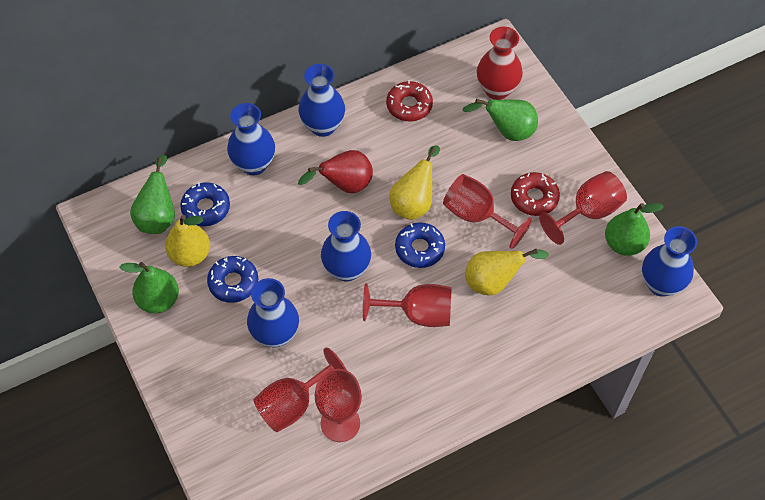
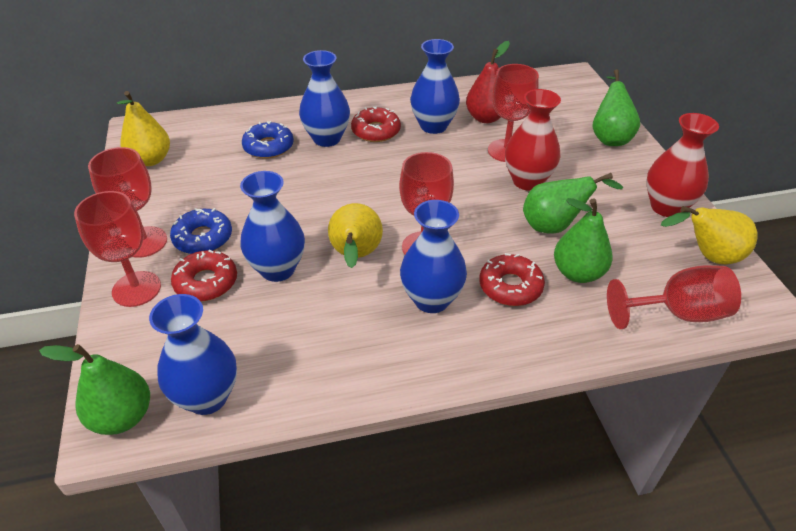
blue donut: [180,182,230,226] [207,256,258,303] [395,222,445,268] = 3 -> [170,208,232,254] [242,121,294,159] = 2
red donut: [386,80,433,121] [511,172,560,216] = 2 -> [171,250,237,301] [351,106,401,142] [479,253,545,306] = 3
red vase: [477,26,523,100] = 1 -> [505,89,561,191] [646,113,719,217] = 2

